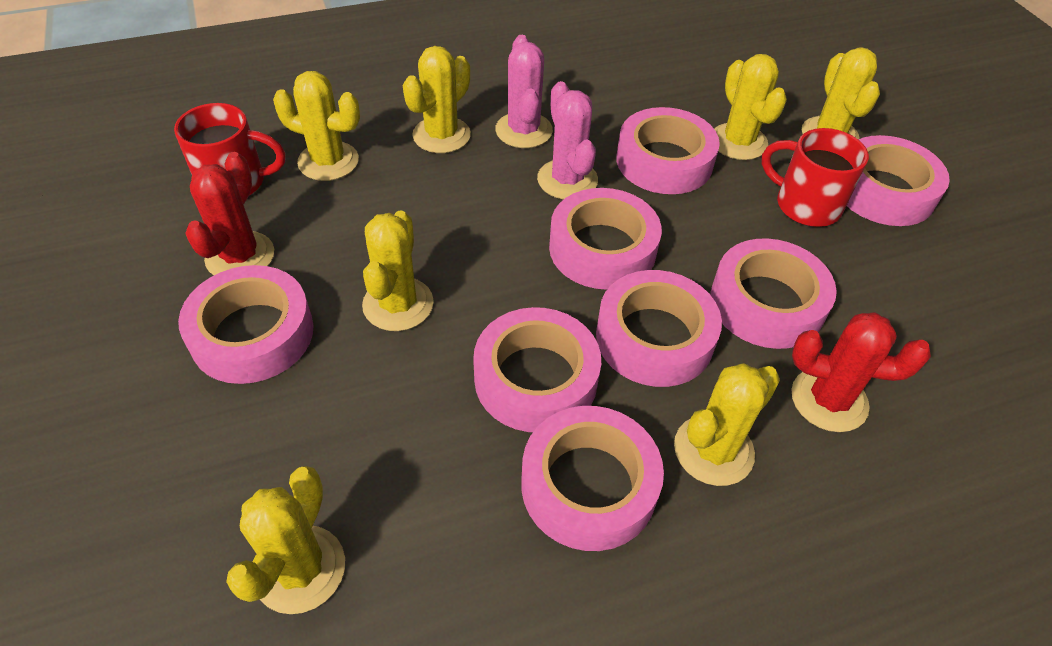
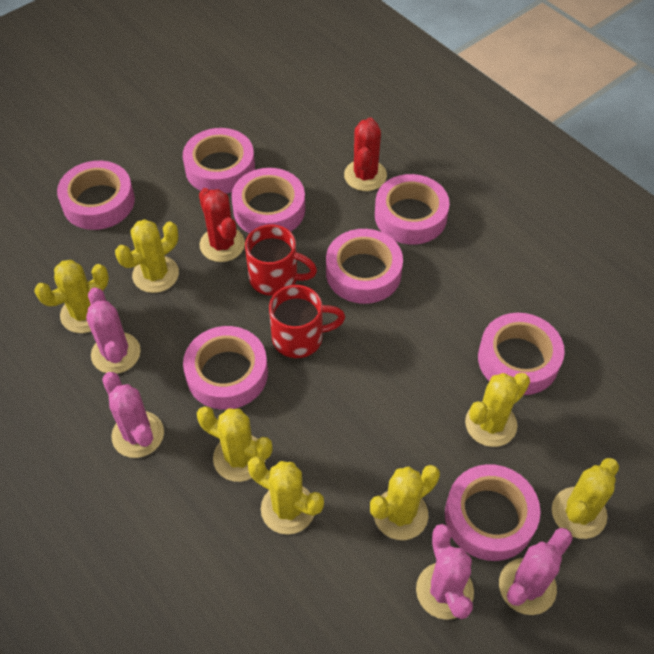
pink cactus: [495,35,553,148] [537,81,598,199] = 2 -> [86,287,141,374] [102,372,164,458] [416,524,474,620] [499,528,573,615] = 4

